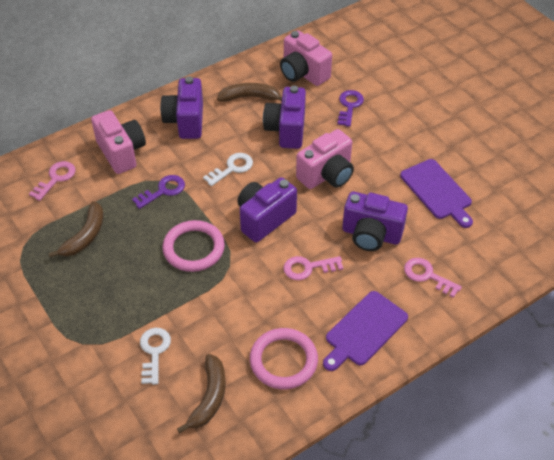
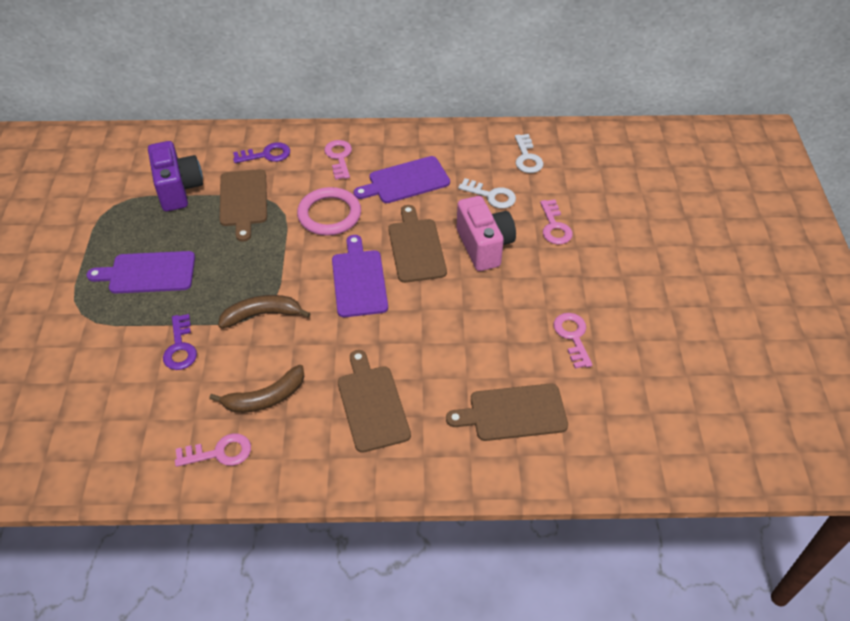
brown banana: [48,201,103,258] [177,354,226,433] [217,83,282,102] = 3 -> [209,365,304,413] [218,295,311,329] = 2
brown cutting board: none = 0 -> [220,169,267,242] [338,350,411,453] [388,205,447,283] [446,383,568,441] = 4
pink camera: [91,110,146,174] [280,30,332,86] [296,129,354,189] = 3 -> [457,196,516,271] = 1
pink key: [29,161,76,201] [283,256,343,280] [404,258,462,298] = 3 -> [175,433,251,467] [324,140,352,180] [540,200,573,244] [553,313,592,369] = 4
pink ring: [162,220,225,272] [250,328,318,389] = 2 -> [297,187,361,236] = 1
purple camera: [160,76,203,139] [237,177,297,243] [263,86,306,149] [342,191,408,251] = 4 -> [148,141,203,212] = 1
purple cutting board: [323,291,408,371] [400,159,473,228] = 2 -> [87,251,195,294] [332,235,388,317] [353,156,450,203] = 3

